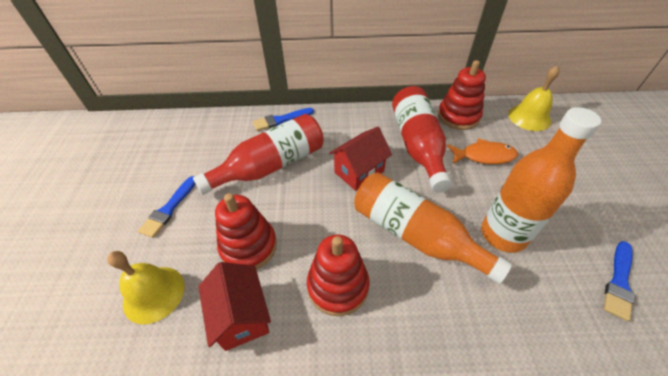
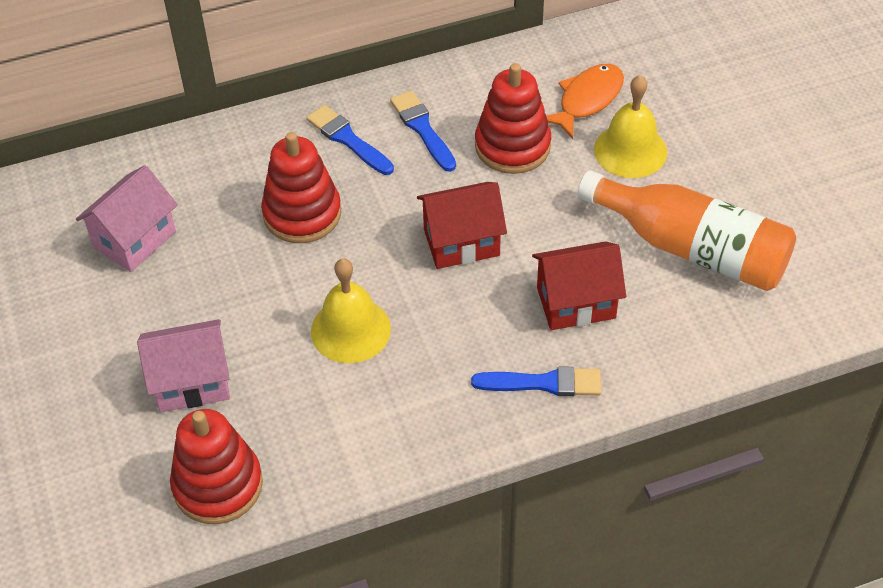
orange bottle: [354,172,512,284] [481,107,601,253] = 2 -> [578,170,796,291] = 1
pink house: none = 0 -> [76,165,178,272] [137,319,230,412] = 2
red bottle: [193,114,324,195] [392,86,452,192] = 2 -> none = 0

